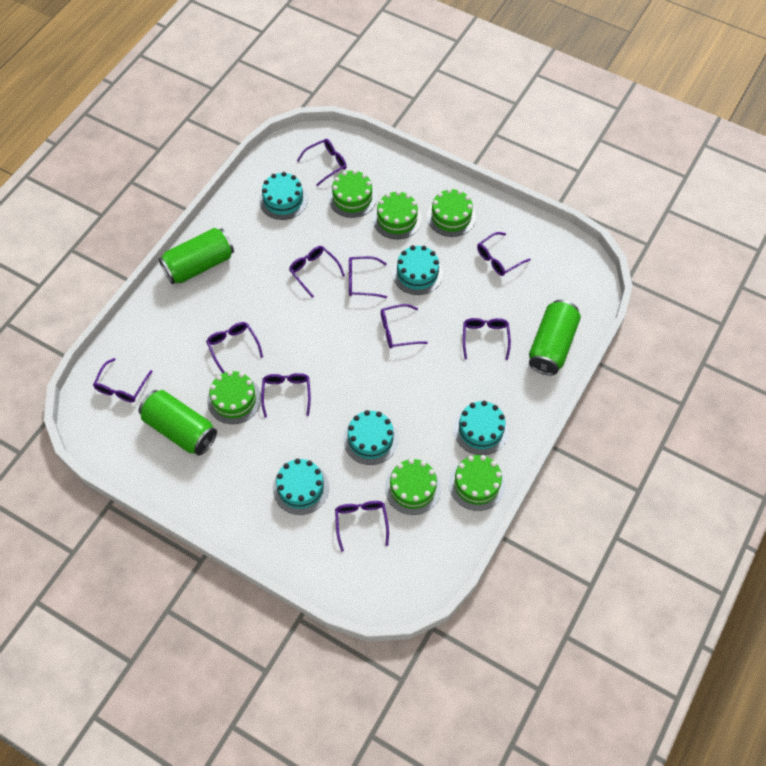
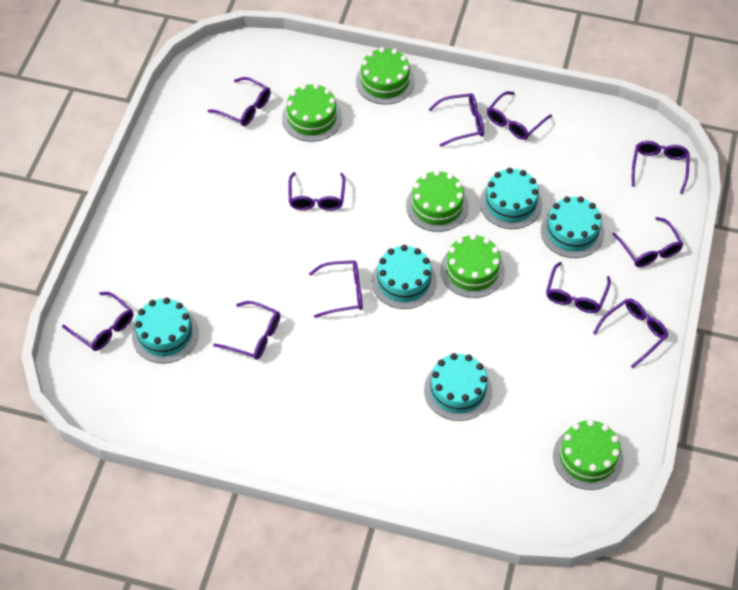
green cake: [207,371,261,424] [328,170,377,218] [373,191,422,239] [385,459,441,515] [427,188,476,237] [449,455,505,511] = 6 -> [282,83,342,142] [356,47,415,105] [406,170,469,232] [440,234,505,298] [553,419,623,490] = 5
green can: [139,390,217,456] [159,228,234,284] [529,300,581,375] = 3 -> none = 0
purple glasses: [93,358,153,402] [206,322,263,373] [261,373,311,418] [289,246,345,298] [297,139,347,186] [335,501,389,552] [349,256,387,298] [381,304,428,349] [463,318,511,360] [477,232,531,276] = 10 -> [62,292,133,351] [207,77,271,126] [213,301,280,360] [288,172,345,211] [309,260,363,318] [429,93,484,147] [487,91,552,140] [546,262,611,313] [593,299,668,368] [612,217,683,267] [632,141,689,194] = 11

